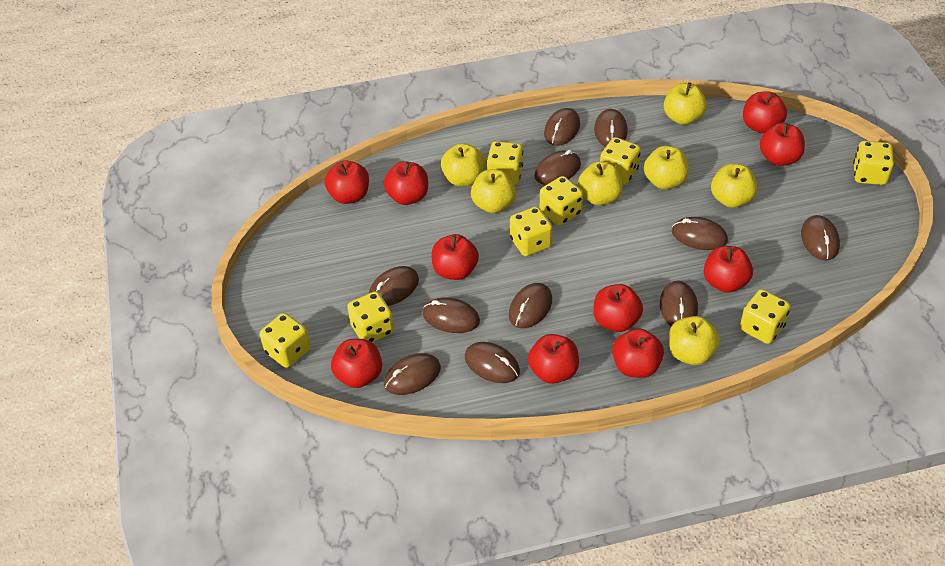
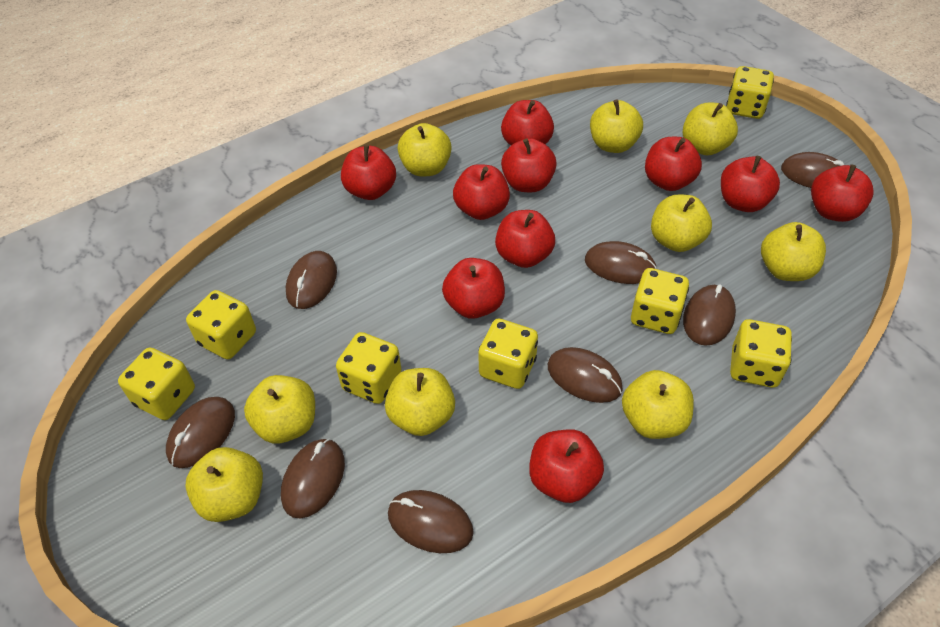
brown mouse: [369,266,419,306] [384,353,441,395] [423,297,480,333] [465,342,520,383] [509,283,552,328] [534,150,581,185] [544,108,580,146] [594,109,628,147] [660,281,698,327] [672,217,728,250] [801,215,840,261] = 11 -> [166,397,235,468] [281,439,345,519] [286,251,337,309] [388,490,474,553] [548,347,623,403] [585,241,657,284] [683,284,736,346] [781,152,844,188] = 8
yellow apple: [441,143,485,186] [471,169,516,213] [578,161,623,205] [644,146,689,189] [664,82,707,125] [669,316,720,365] [711,164,758,208] = 7 -> [185,447,263,522] [244,375,315,444] [385,368,455,436] [398,123,452,176] [590,99,643,153] [622,370,694,439] [651,195,712,252] [683,103,738,155] [761,222,826,281] = 9
yellow dice: [260,313,311,368] [347,291,394,343] [487,141,523,185] [510,207,552,256] [540,176,583,226] [600,137,641,185] [740,289,790,344] [853,141,894,185] = 8 -> [118,347,195,420] [186,290,256,359] [336,332,402,404] [478,319,538,389] [631,268,689,334] [726,66,774,119] [730,319,792,388] = 7

